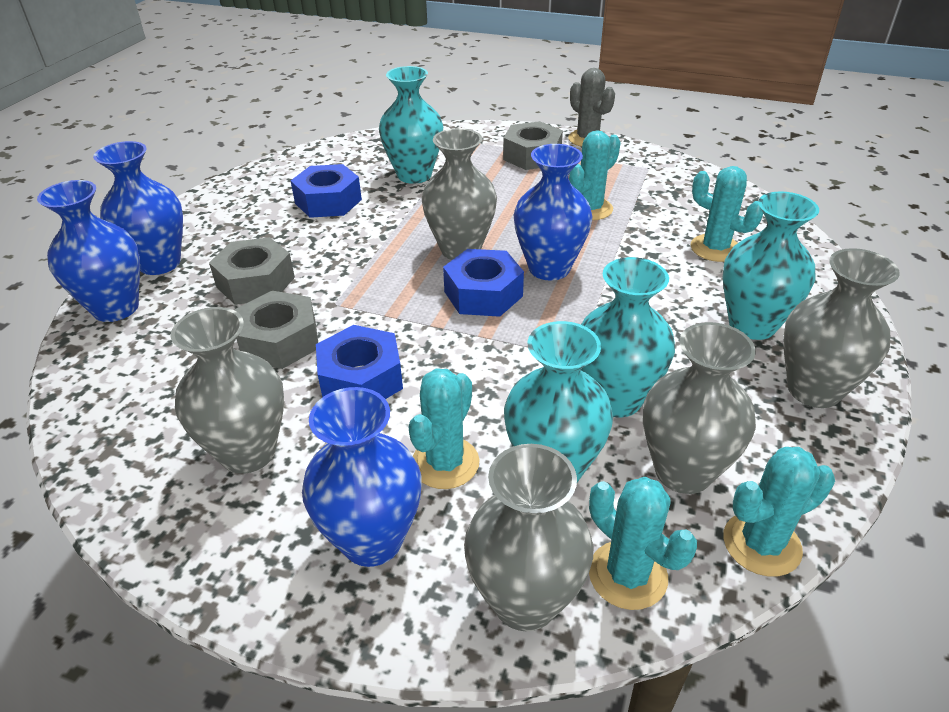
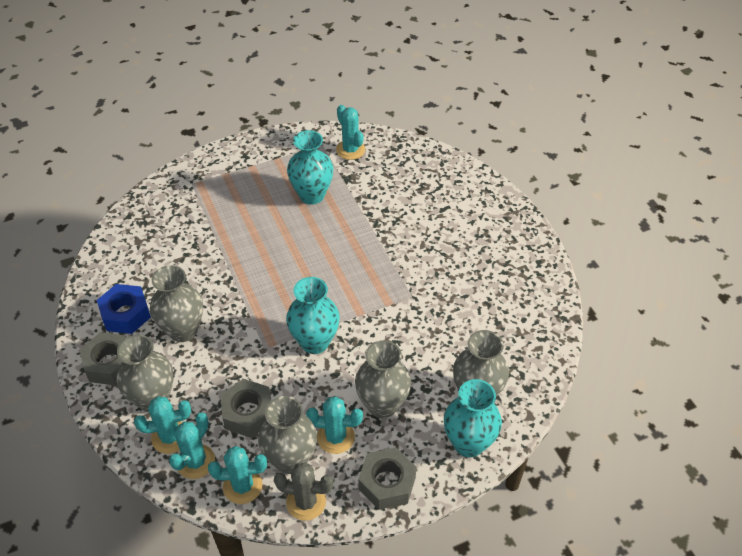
blue nut: [291,164,362,218] [316,325,403,399] [443,249,524,317] = 3 -> [97,284,151,334] = 1
blue vase: [37,180,140,322] [93,141,183,275] [302,387,422,567] [514,144,592,281] = 4 -> none = 0
turquoise vase: [379,66,443,184] [504,321,613,482] [581,257,675,417] [722,191,819,340] = 4 -> [286,277,340,354] [287,130,333,205] [444,379,502,457] = 3

